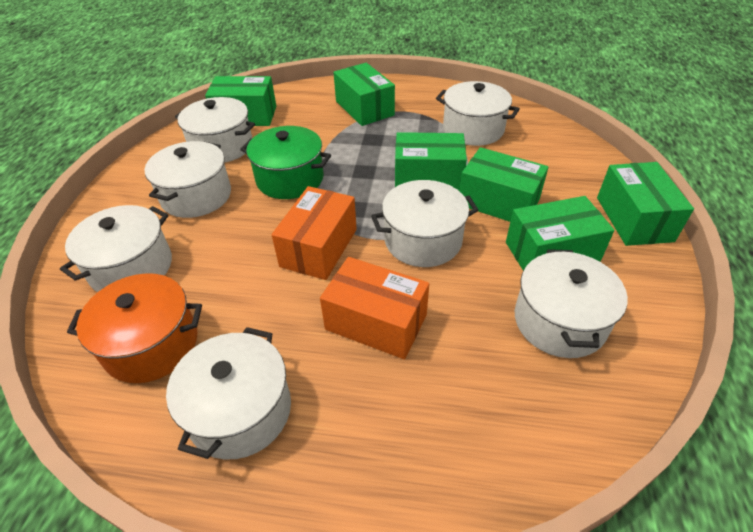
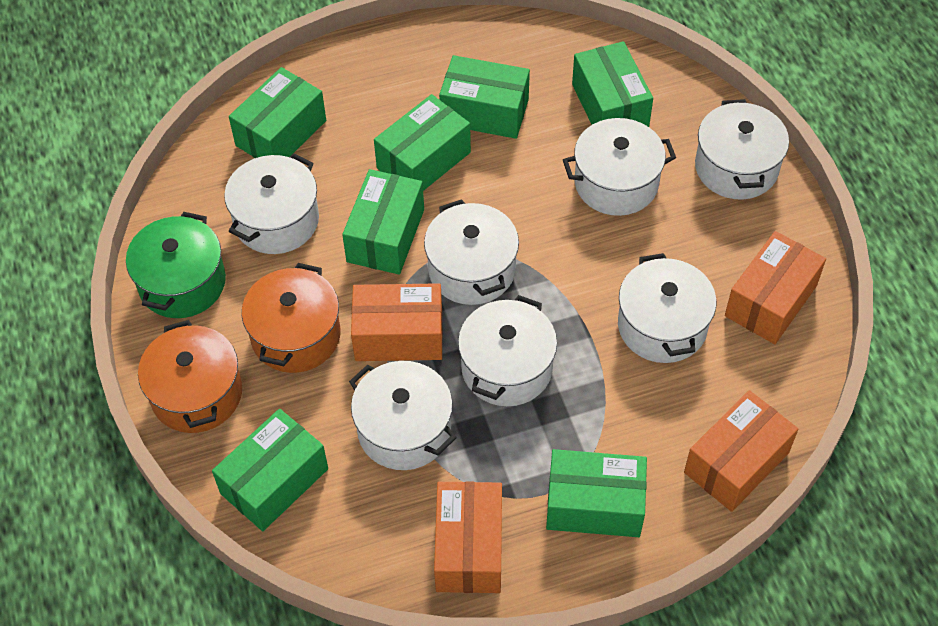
green box: [205,76,276,126] [334,63,395,126] [395,132,467,191] [460,147,549,222] [506,196,614,271] [597,162,694,246] = 6 -> [212,409,328,531] [229,67,326,158] [342,169,424,275] [374,94,471,191] [439,55,530,139] [546,449,647,537] [572,41,653,127] = 7
orange box: [272,186,357,280] [320,257,429,359] = 2 -> [351,283,443,361] [434,481,502,593] [684,390,798,512] [725,231,826,344] = 4
orange pot: [67,273,202,383] = 1 -> [138,320,242,433] [242,263,340,373] = 2

